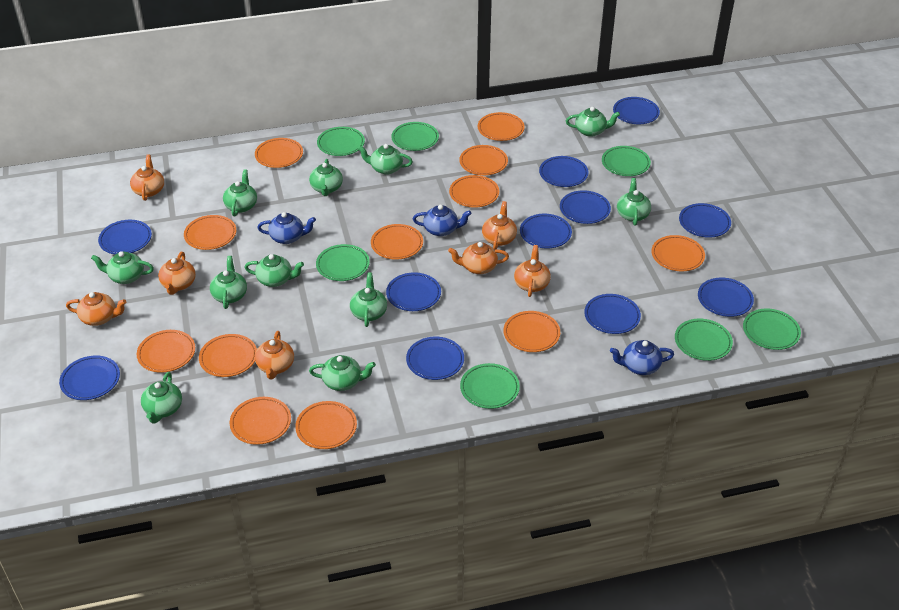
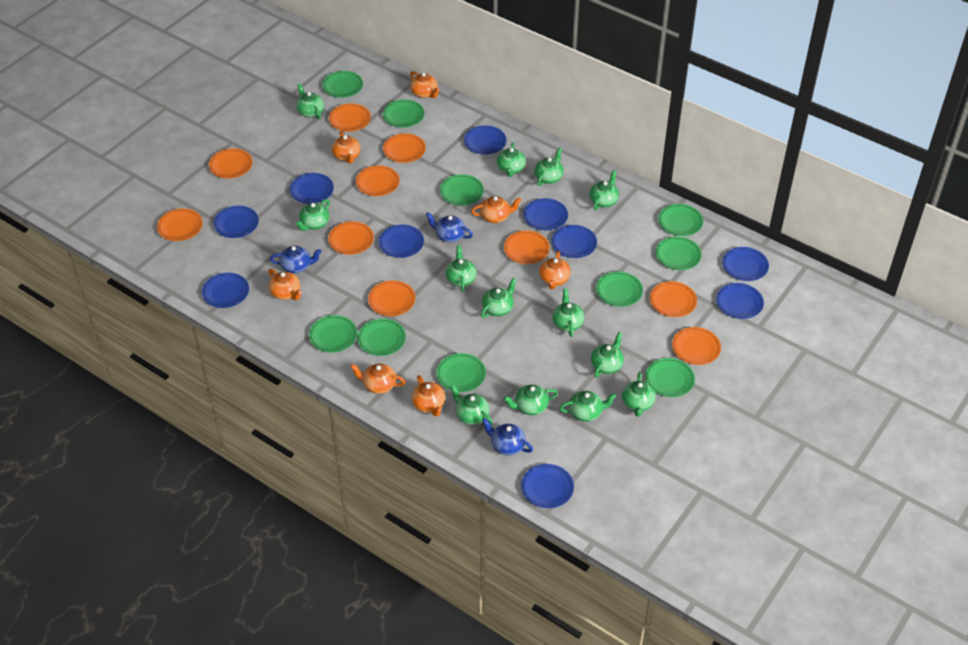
blue plate: [59,356,120,400] [98,220,152,255] [386,272,441,311] [406,337,464,380] [520,214,572,248] [539,156,589,187] [560,190,611,224] [584,294,641,334] [613,97,660,124] [679,203,731,238] [698,278,754,317] = 11 -> [202,273,249,308] [213,206,259,238] [290,173,334,204] [378,225,424,258] [464,125,506,155] [521,464,574,508] [523,198,568,230] [551,225,597,258] [716,283,764,319] [722,247,769,281] = 10
green plate: [316,244,370,281] [317,127,365,156] [391,122,439,151] [460,363,520,409] [602,146,651,176] [675,319,733,361] [743,308,801,350] = 7 -> [309,315,357,353] [322,71,363,98] [357,318,406,356] [383,99,425,128] [436,353,486,392] [440,174,484,206] [596,271,643,307] [645,358,695,397] [655,236,702,270] [658,204,703,236] = 10
green teapot: [91,251,154,284] [141,372,182,424] [210,256,247,309] [223,169,257,216] [244,254,304,287] [309,159,343,196] [309,355,376,391] [350,272,387,327] [358,144,413,175] [566,107,620,137] [617,178,651,226] = 11 -> [296,83,324,119] [296,199,330,231] [445,245,477,292] [451,384,493,425] [481,278,516,318] [497,143,526,177] [504,384,558,415] [534,147,564,186] [552,288,584,337] [559,391,616,422] [589,170,619,210] [591,332,624,377] [622,372,656,417] = 13
orange plate: [137,330,195,373] [184,215,237,250] [199,334,257,377] [230,397,291,445] [255,138,303,168] [295,401,357,449] [371,224,423,260] [449,175,499,208] [459,145,508,175] [478,112,525,141] [503,311,560,352] [651,235,705,272] = 12 -> [157,209,203,241] [209,148,252,179] [328,221,374,255] [329,103,371,132] [356,165,400,196] [368,280,415,316] [383,133,426,163] [504,231,550,264] [650,281,697,317] [672,327,721,365] = 10

